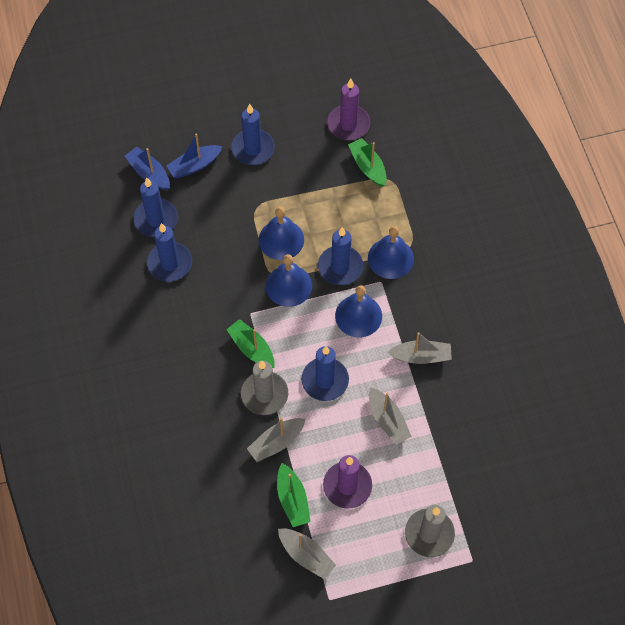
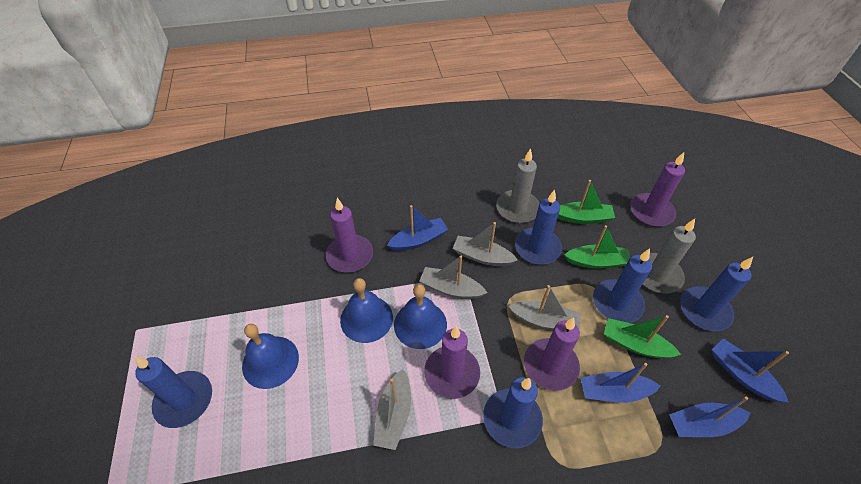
blue bell: [259,207,304,260] [266,254,312,307] [335,285,382,337] [368,226,414,279] = 4 -> [242,324,299,389] [340,278,393,343] [394,284,447,349] = 3
blue boat: [125,146,170,190] [166,133,223,178] = 2 -> [387,205,448,251] [581,363,660,403] [669,397,750,437] [712,338,789,403] = 4
purple candle: [323,455,372,509] [327,78,370,140] = 2 -> [326,198,373,273] [424,326,480,399] [524,317,580,391] [630,152,685,227] = 4

